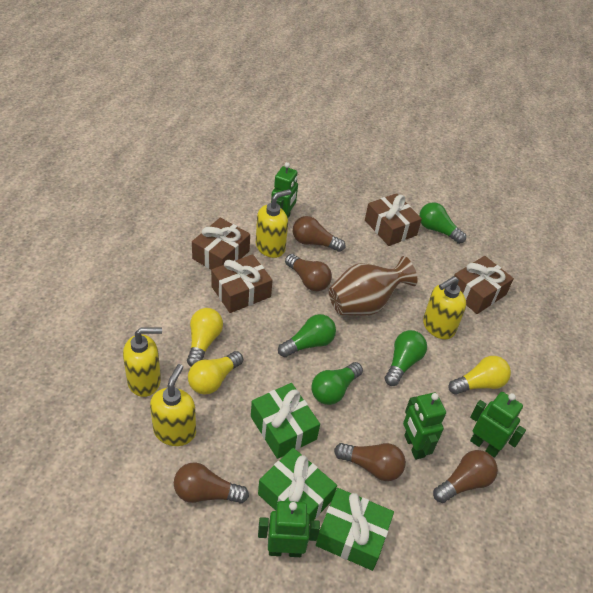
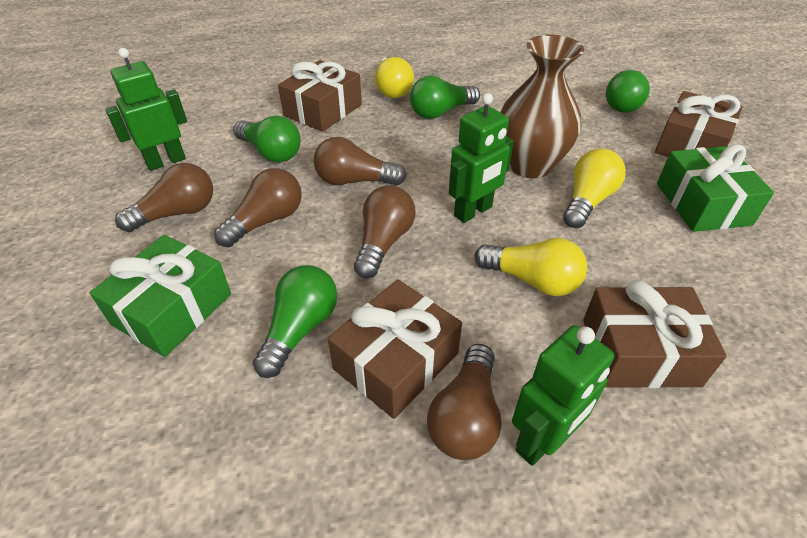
green gift: [251,383,320,459] [258,448,337,525] [316,488,394,571] = 3 -> [90,235,231,357] [657,144,774,232] = 2
green robot: [258,501,320,557] [271,162,298,218] [403,392,446,460] [470,392,526,458] = 4 -> [105,48,187,171] [449,93,514,223] [512,325,614,466] = 3
yellow soap dispenser: [123,327,162,397] [150,364,196,446] [256,189,292,258] [423,276,466,339] = 4 -> none = 0

